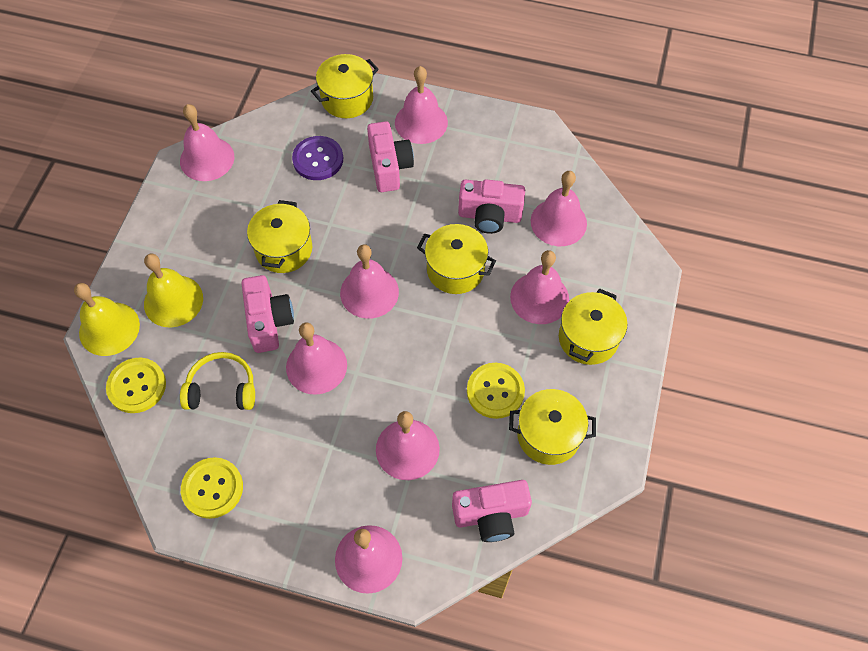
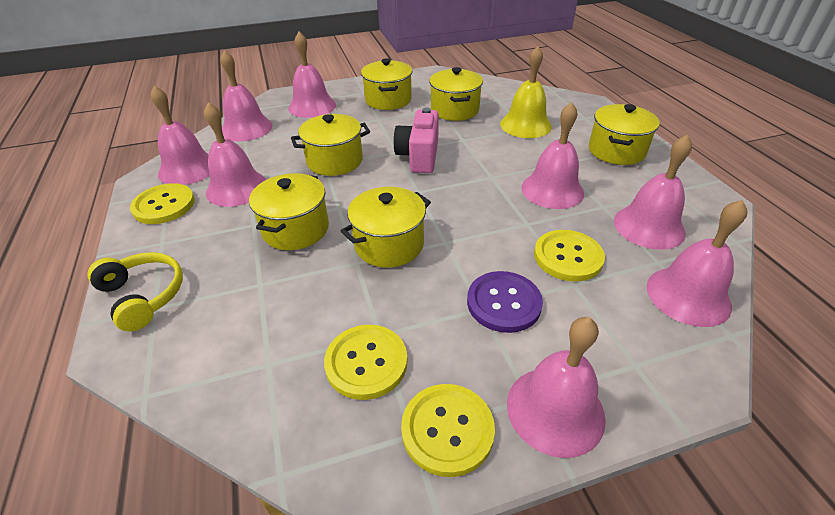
pink camera: [241,275,294,353] [367,121,414,192] [452,480,532,542] [458,180,525,234] = 4 -> [393,108,439,173] = 1
yellow bell: [74,283,140,356] [144,254,203,328] = 2 -> [500,46,552,138] = 1
yellow button: [106,358,166,413] [181,457,243,519] [467,363,525,419] = 3 -> [130,183,195,224] [324,325,408,400] [401,384,495,477] [534,230,605,282] = 4
yellow pot: [247,200,312,273] [311,54,379,118] [417,224,496,294] [509,389,596,465] [559,288,628,365] = 5 -> [249,173,329,250] [291,114,370,176] [341,187,431,268] [361,58,412,110] [429,67,483,121] [589,104,660,165] = 6

